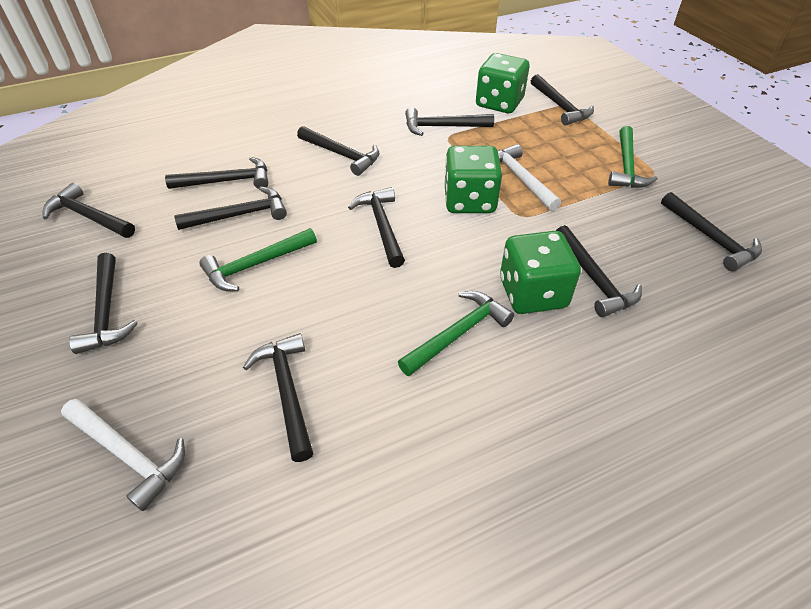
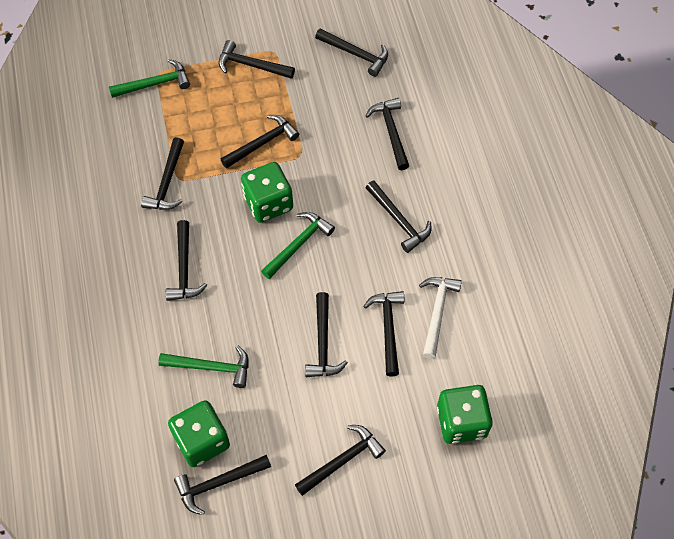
white hammer: [61,399,185,511] [498,144,561,211] = 2 -> [419,277,462,359] = 1

